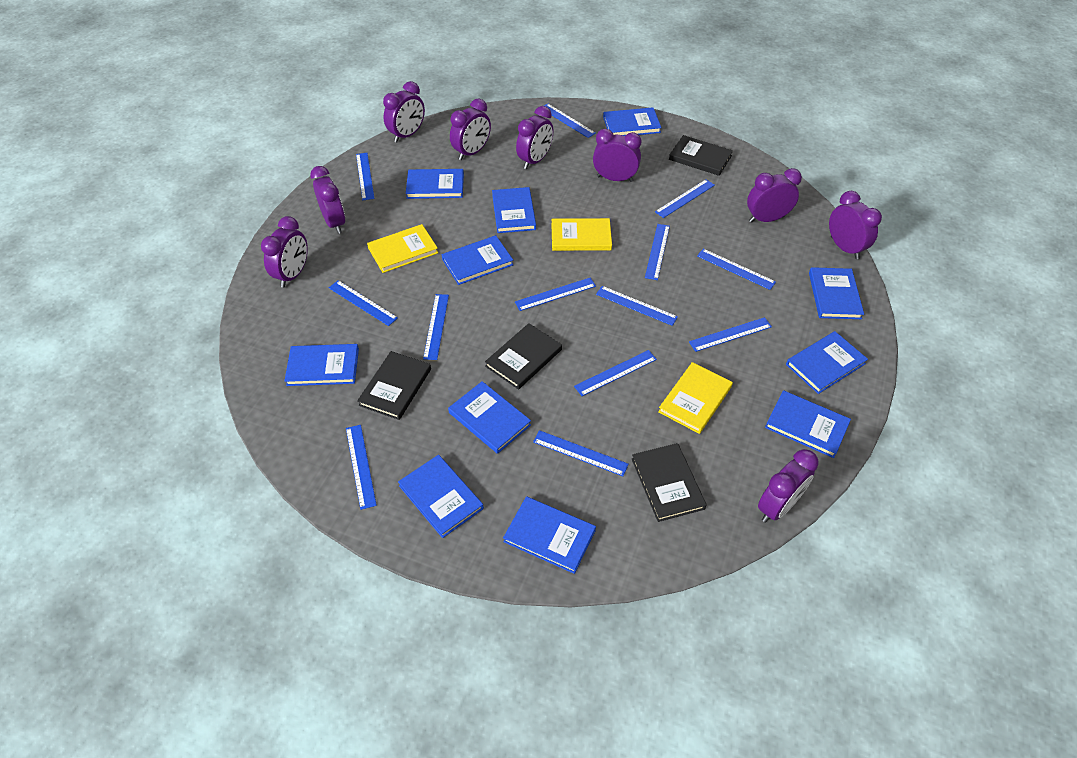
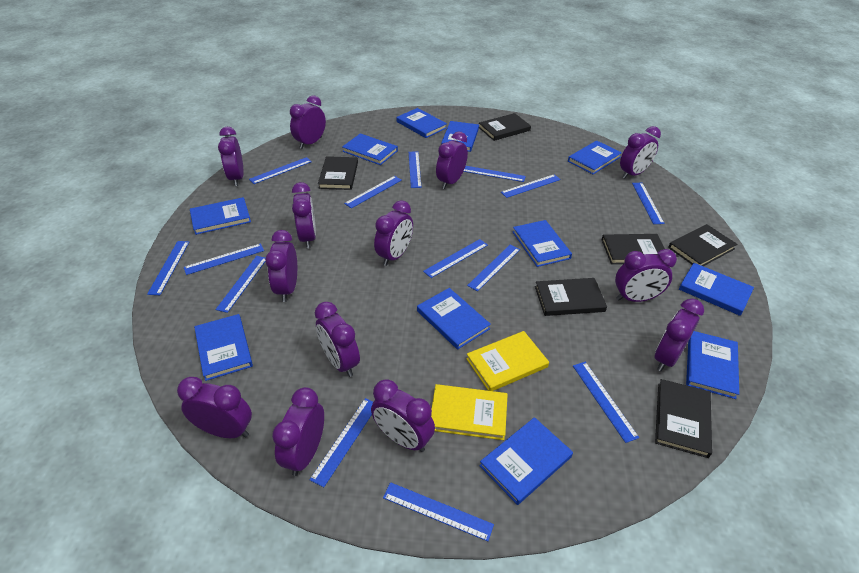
black book: [357,351,431,420] [485,323,562,390] [632,443,707,522] [669,135,733,176] = 4 -> [318,156,358,190] [479,113,531,141] [535,278,607,316] [601,234,665,264] [655,379,712,458] [668,224,737,266] = 6
blue ruler: [329,280,398,326] [346,425,377,510] [356,153,375,200] [423,294,449,360] [515,278,596,311] [533,430,629,476] [544,103,596,138] [574,350,657,396] [596,286,678,326] [645,224,670,280] [655,179,715,218] [689,317,772,352] [697,249,776,290] = 13 -> [147,241,189,295] [184,243,264,275] [215,256,266,313] [249,157,312,184] [309,398,373,487] [344,176,402,208] [383,482,494,541] [409,152,422,188] [423,239,488,278] [463,166,526,182] [467,245,520,291] [501,174,561,198] [573,362,639,443] [632,183,665,224] = 14
purple clock: [261,216,308,287] [310,166,345,234] [383,81,425,143] [450,99,491,160] [516,106,554,169] [593,129,641,182] [747,168,802,223] [758,449,819,523] [829,191,882,259] = 9 -> [177,377,252,438] [218,127,244,186] [265,230,297,302] [272,387,324,476] [290,95,326,149] [292,182,316,248] [315,302,360,377] [371,379,435,452] [374,200,413,266] [436,131,468,189] [615,249,677,302] [620,126,661,179] [654,299,704,371] = 13
yellow book: [367,224,438,273] [552,218,612,251] [658,362,733,434] = 3 -> [431,384,508,440] [466,331,549,391] = 2

